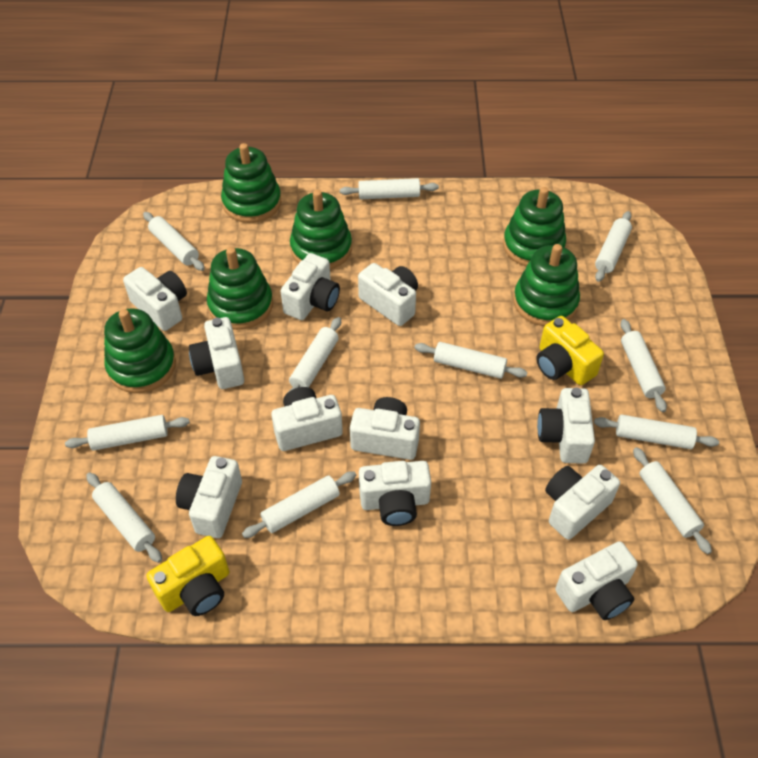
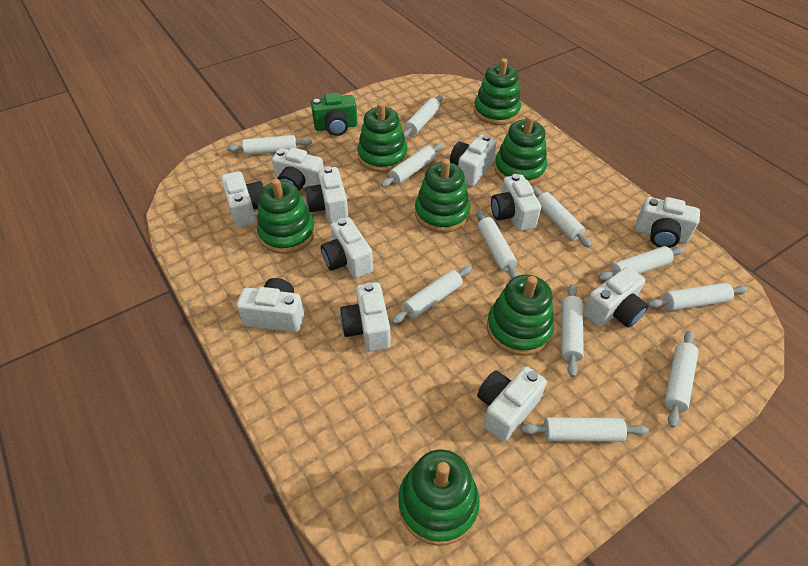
green camera: none = 0 -> [311,93,358,136] = 1
green stacking toy: [104,308,176,393] [207,247,273,330] [221,143,281,223] [290,190,352,269] [503,187,566,267] [514,244,580,326] = 6 -> [257,179,316,254] [357,102,408,172] [398,449,480,546] [415,159,470,233] [474,58,521,125] [487,275,554,356] [494,115,547,185] = 7
yellow camera: [147,536,230,616] [536,316,604,385] = 2 -> none = 0

